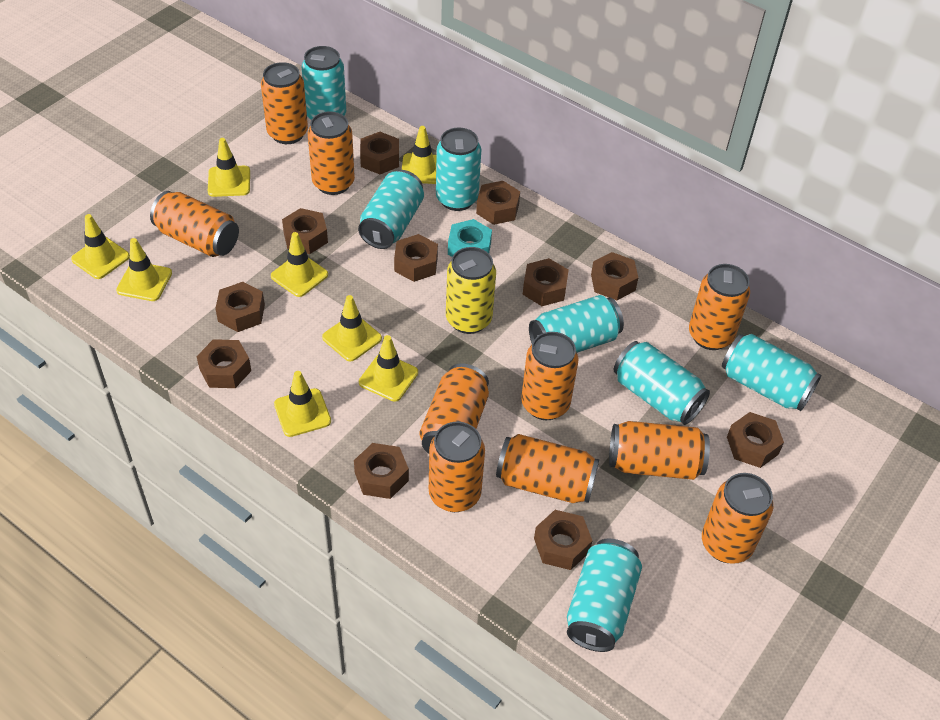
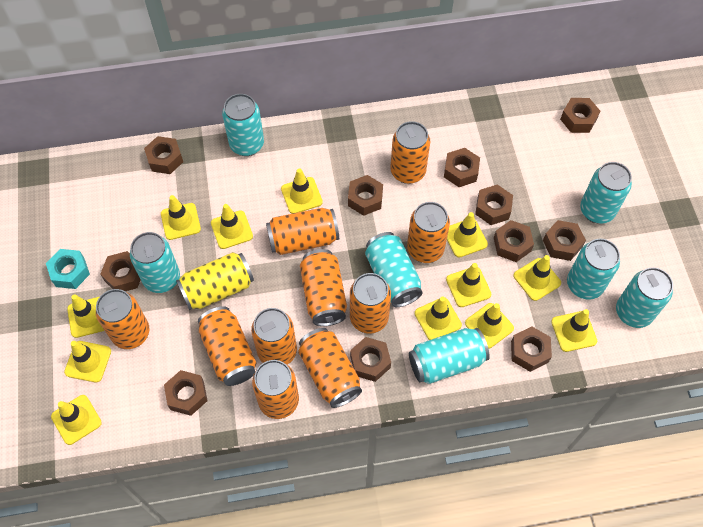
yellow traffic cone: [71,214,130,279] [116,238,172,301] [208,138,250,197] [271,232,328,297] [274,371,331,437] [322,295,382,362] [359,335,418,402] [402,126,437,184] = 8 -> [51,395,102,445] [64,341,111,383] [67,294,105,338] [161,195,201,240] [211,204,253,249] [281,168,323,214] [415,296,462,340] [446,263,491,307] [447,212,488,257] [465,303,514,349] [513,255,561,301] [551,309,597,352] = 12

